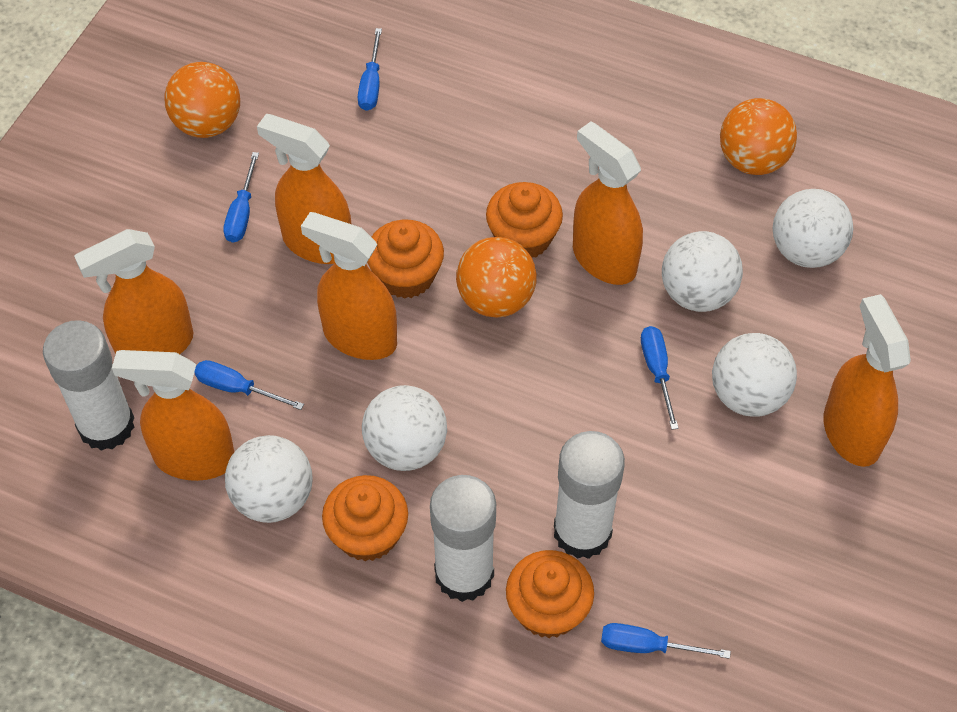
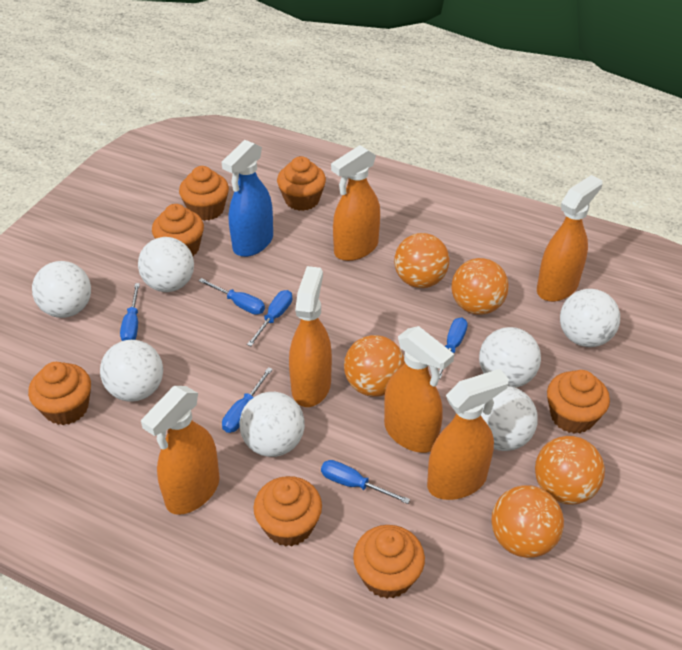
blue screwdriver: [194,360,304,410] [223,152,259,243] [358,28,382,111] [601,623,731,659] [641,326,679,430] = 5 -> [120,283,140,341] [199,278,265,315] [222,367,273,433] [247,290,292,346] [321,460,410,504] [439,318,468,379] = 6
blue spray bottle: none = 0 -> [222,140,273,257] = 1
orange ball: [165,62,240,138] [456,237,537,317] [720,98,797,175] = 3 -> [344,335,405,397] [394,233,449,288] [451,258,509,315] [491,485,564,558] [535,436,605,505] = 5
orange cupcake: [322,475,408,561] [367,220,444,299] [486,182,563,257] [506,550,594,638] = 4 -> [28,362,91,425] [152,204,204,256] [179,166,229,221] [253,476,322,547] [277,156,326,211] [353,525,425,599] [547,370,610,434] = 7
white ball: [225,435,313,523] [362,385,447,471] [662,231,743,312] [712,333,797,417] [772,189,853,268] = 5 -> [32,261,91,318] [100,340,163,402] [138,237,194,292] [239,392,305,457] [479,327,541,388] [481,386,538,451] [560,289,620,347] = 7
white glue stick: [43,320,135,451] [430,475,496,602] [554,431,625,559] = 3 -> none = 0

